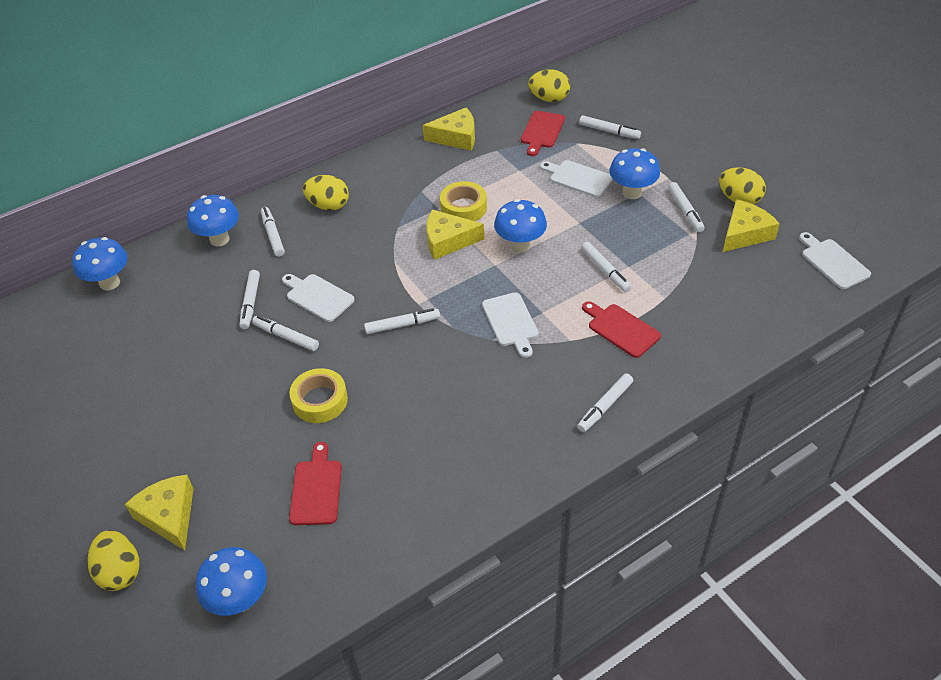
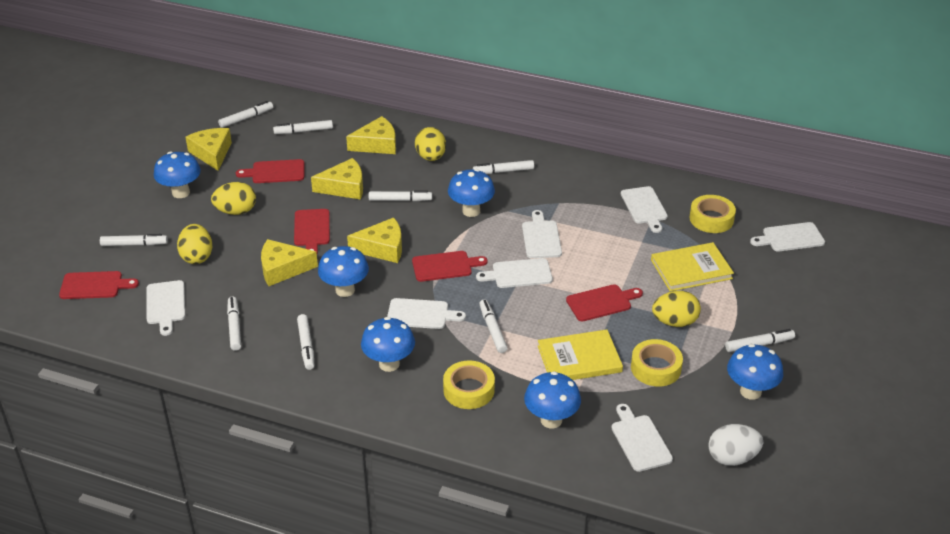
blue mushroom: [72,237,128,291] [187,195,239,246] [196,547,267,616] [494,199,547,253] [609,148,660,199] = 5 -> [154,151,201,198] [318,246,369,297] [361,317,415,372] [448,169,495,217] [524,371,581,429] [727,344,783,400] = 6
red cutting board: [289,442,342,525] [521,111,565,156] [582,301,661,358] = 3 -> [59,271,139,299] [236,159,304,183] [294,209,330,254] [412,251,487,282] [566,284,643,321] = 5
white cutting board: [282,274,355,322] [482,292,538,358] [540,160,612,197] [799,232,871,289] = 4 -> [147,280,185,336] [387,298,466,329] [476,258,553,288] [522,210,562,258] [612,404,673,472] [621,186,668,233] [750,222,825,252] = 7
white egg: none = 0 -> [708,424,763,466] = 1
white marker: [239,270,260,329] [252,316,319,351] [261,207,285,257] [364,308,440,334] [577,373,633,432] [579,115,641,139] [581,242,631,292] [668,182,705,232] = 8 -> [100,234,168,246] [218,101,273,128] [227,297,241,351] [273,120,333,134] [297,314,314,370] [369,190,432,201] [473,160,534,174] [479,299,508,353] [725,329,795,352] = 9
yellow book: none = 0 -> [538,329,623,380] [651,242,734,291] = 2
yellow cheese: [125,475,194,551] [423,108,475,151] [426,210,484,260] [723,199,780,252] = 4 -> [186,128,232,171] [261,239,318,286] [311,158,363,200] [346,116,396,154] [347,218,402,263] = 5
yellow tape: [289,368,348,423] [440,181,487,221] = 2 -> [443,360,495,409] [631,339,683,387] [690,195,736,233] = 3

